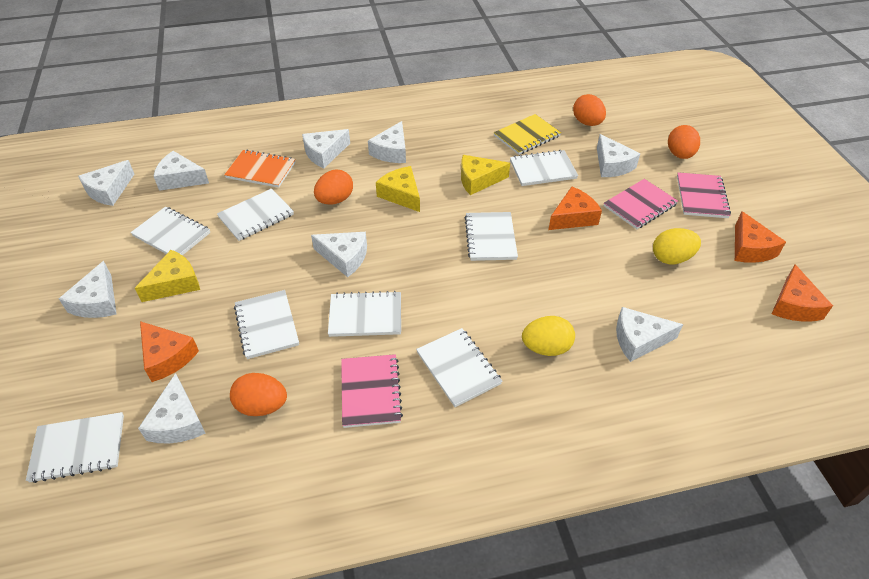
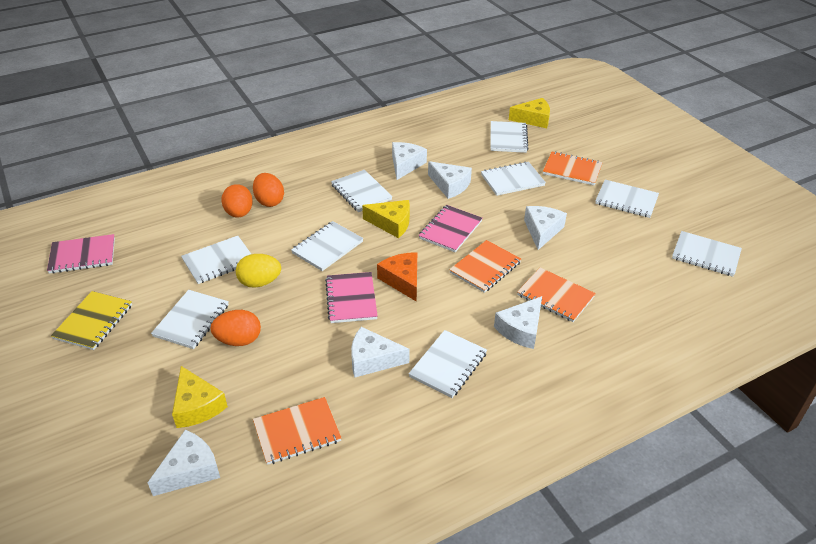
orange cheese: [140,321,199,382] [548,187,602,230] [735,211,786,263] [772,264,833,322] = 4 -> [377,252,417,302] = 1
orange egg: [230,373,287,416] [314,170,353,205] [573,94,606,126] [668,125,700,159] = 4 -> [210,310,261,346] [221,184,253,217] [253,173,284,207] = 3
orange notebook: [224,150,295,188] = 1 -> [253,397,342,465] [449,240,521,293] [517,268,596,322] [543,151,603,185] = 4
white cheese: [59,261,117,318] [78,160,134,206] [138,373,206,444] [153,151,209,191] [302,129,350,168] [311,232,367,277] [368,121,406,163] [597,134,640,177] [616,307,683,362] = 9 -> [147,430,220,496] [351,327,410,378] [392,142,427,180] [428,161,472,199] [494,296,542,349] [524,206,567,250] = 6
white notebook: [26,412,124,483] [130,207,210,256] [217,189,294,241] [234,290,299,359] [328,291,401,337] [416,328,502,407] [465,212,518,261] [510,150,578,186] = 8 -> [151,290,229,349] [181,236,251,284] [291,221,363,271] [331,170,393,212] [409,330,487,398] [481,161,546,196] [490,121,529,153] [595,180,659,218] [672,231,742,277] = 9
yellow egg: [522,316,575,356] [653,228,701,264] = 2 -> [236,254,281,288] = 1

